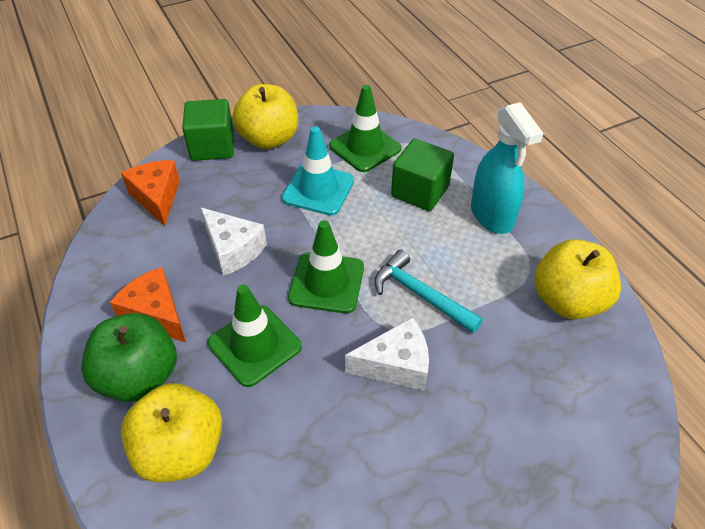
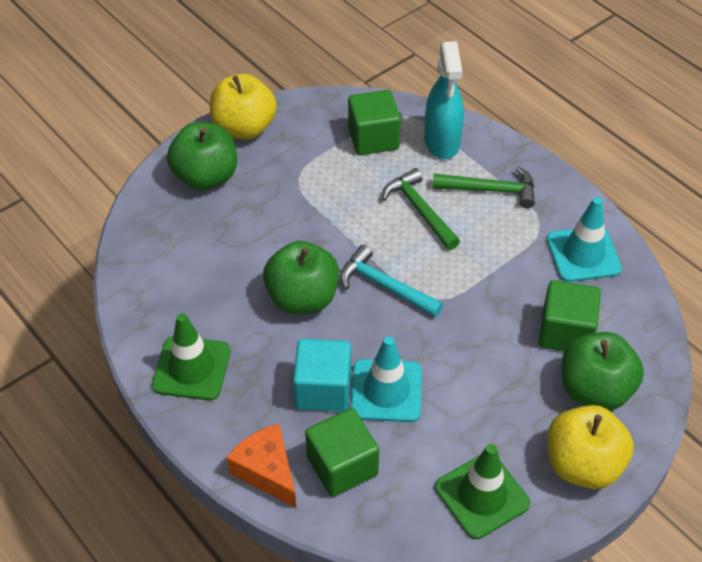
green apple: [81,313,177,402] = 1 -> [167,122,237,190] [263,241,339,314] [561,332,644,411] = 3
green cube: [182,99,234,161] [391,139,454,211] = 2 -> [305,408,379,497] [348,90,401,155] [539,280,601,351] = 3
green hammer: none = 0 -> [382,168,460,250] [432,166,535,208] = 2
green traffic cone: [208,284,302,387] [288,220,364,314] [329,85,402,172] = 3 -> [152,313,231,401] [435,444,530,539] = 2
orange cheese: [110,267,186,342] [121,160,180,226] = 2 -> [226,424,296,508] = 1
turquoise cube: none = 0 -> [293,339,351,412] = 1
turquoise traffic cone: [282,126,354,216] = 1 -> [351,336,422,422] [547,197,622,282] = 2
white cheese: [200,207,267,276] [345,317,429,391] = 2 -> none = 0
yellow apple: [121,383,222,482] [233,84,298,149] [534,239,621,320] = 3 -> [210,74,277,140] [547,405,634,489] = 2

